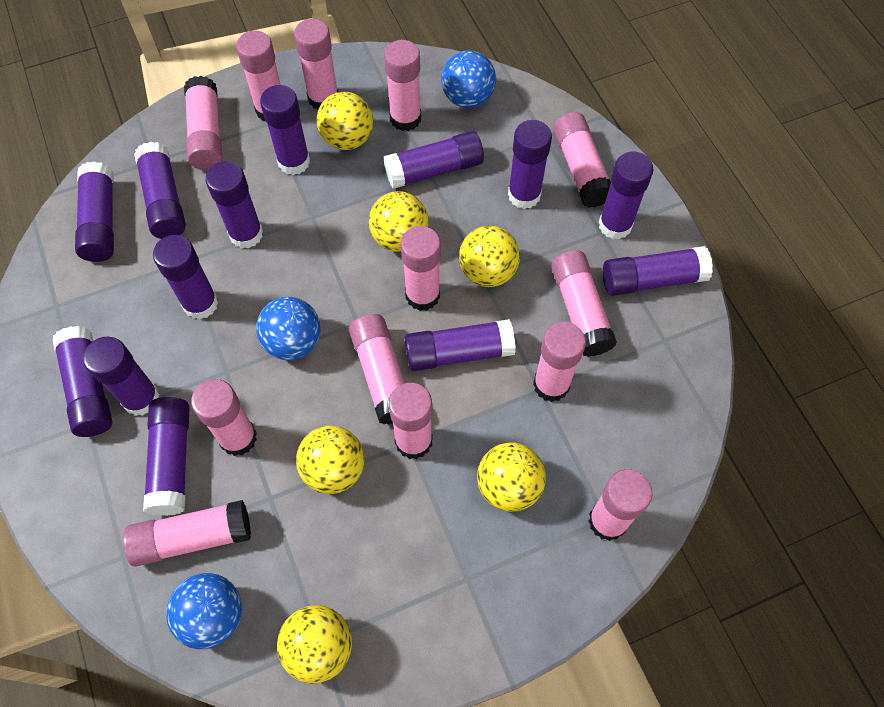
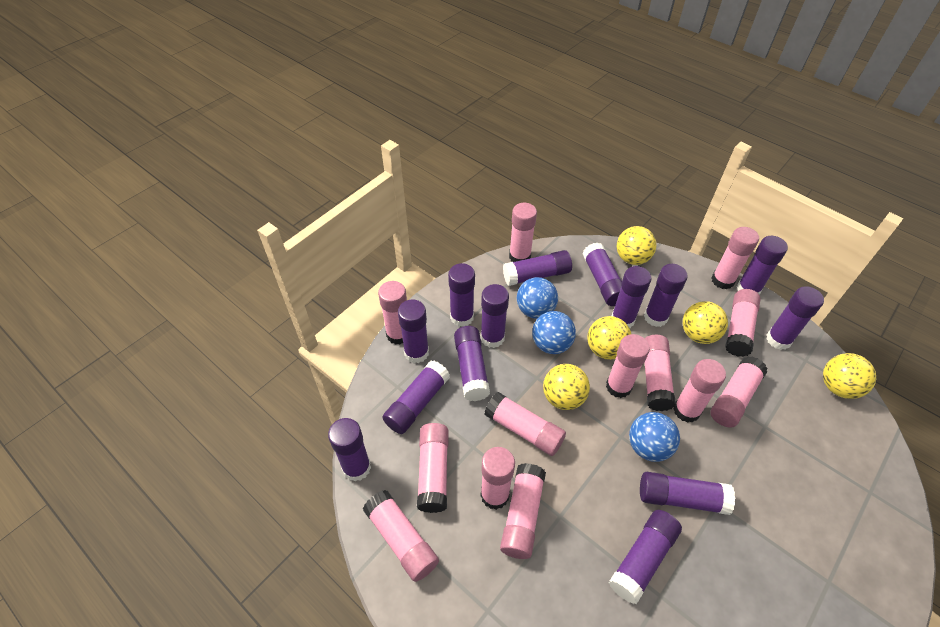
purple glue stick: [52,326,112,437] [75,161,114,262] [83,337,160,416] [134,142,186,239] [143,397,190,516] [153,235,218,319] [206,161,263,249] [260,85,310,175] [384,131,484,189] [405,319,516,371] [508,120,552,209] [599,152,654,239] [603,246,713,296] = 13 -> [328,418,371,481] [382,360,450,434] [398,299,429,363] [448,263,475,327] [454,326,490,401] [481,284,509,348] [503,250,572,286] [582,242,622,306] [609,510,682,604] [612,266,651,328] [640,472,735,515] [644,264,688,327] [737,236,788,295] [766,286,824,350] = 14
yellow ball: [277,605,352,684] [296,426,365,494] [317,92,373,150] [369,191,429,252] [459,226,520,287] [477,442,546,512] = 6 -> [543,364,590,410] [587,316,631,360] [617,226,657,265] [682,301,728,344] [823,353,876,399] = 5

